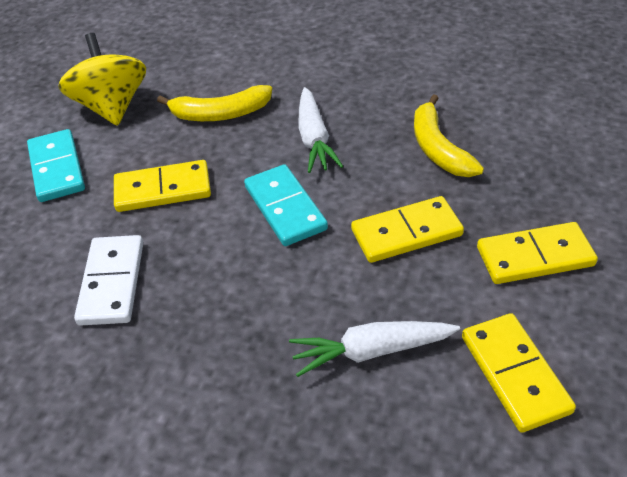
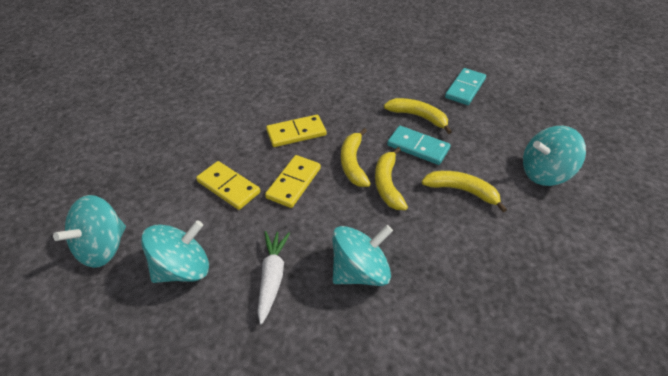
turquoise spinning top: none = 0 -> [53,195,126,268] [141,220,209,283] [332,225,393,286] [523,126,586,186] = 4
white carrot: [289,321,460,377] [299,87,343,173] = 2 -> [257,231,290,325] = 1
white domino: [74,235,143,326] = 1 -> none = 0
yellow banana: [157,85,272,121] [414,94,484,177] = 2 -> [341,128,371,187] [375,147,408,210] [384,98,452,134] [422,171,507,212] = 4
yellow domino: [114,160,211,212] [351,196,464,263] [462,313,576,433] [477,222,598,284] = 4 -> [196,161,260,210] [265,155,321,208] [266,115,326,147] = 3
yellow spinning top: [58,33,146,126] = 1 -> none = 0

